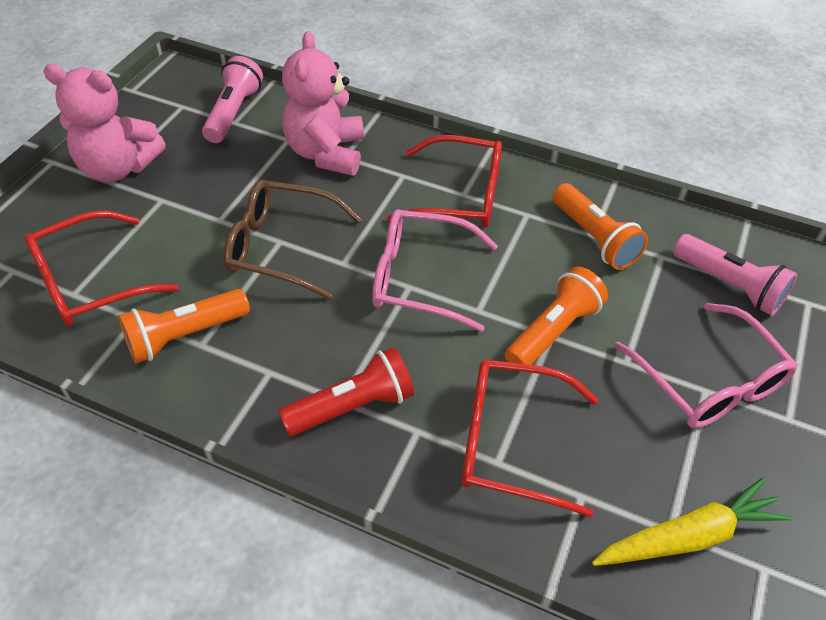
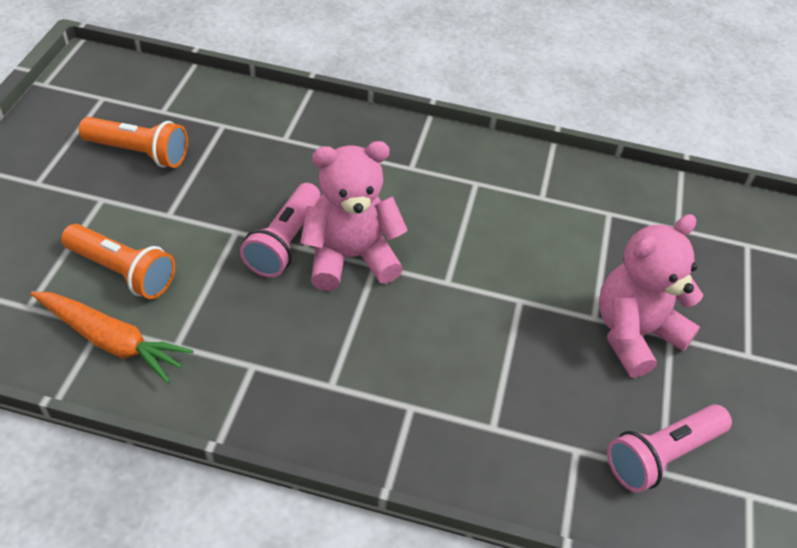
brown glasses: [223,180,362,299] = 1 -> none = 0
orange carrot: none = 0 -> [31,291,194,383] = 1
orange flashlight: [118,289,250,364] [505,266,608,365] [553,183,648,270] = 3 -> [61,224,175,299] [79,117,188,168] = 2
pink glasses: [372,209,498,332] [614,303,798,428] = 2 -> none = 0
red flashlight: [278,347,414,436] = 1 -> none = 0
red glasses: [24,211,179,327] [387,135,502,228] [461,360,599,517] = 3 -> none = 0
yellow carrot: [592,477,792,566] = 1 -> none = 0

